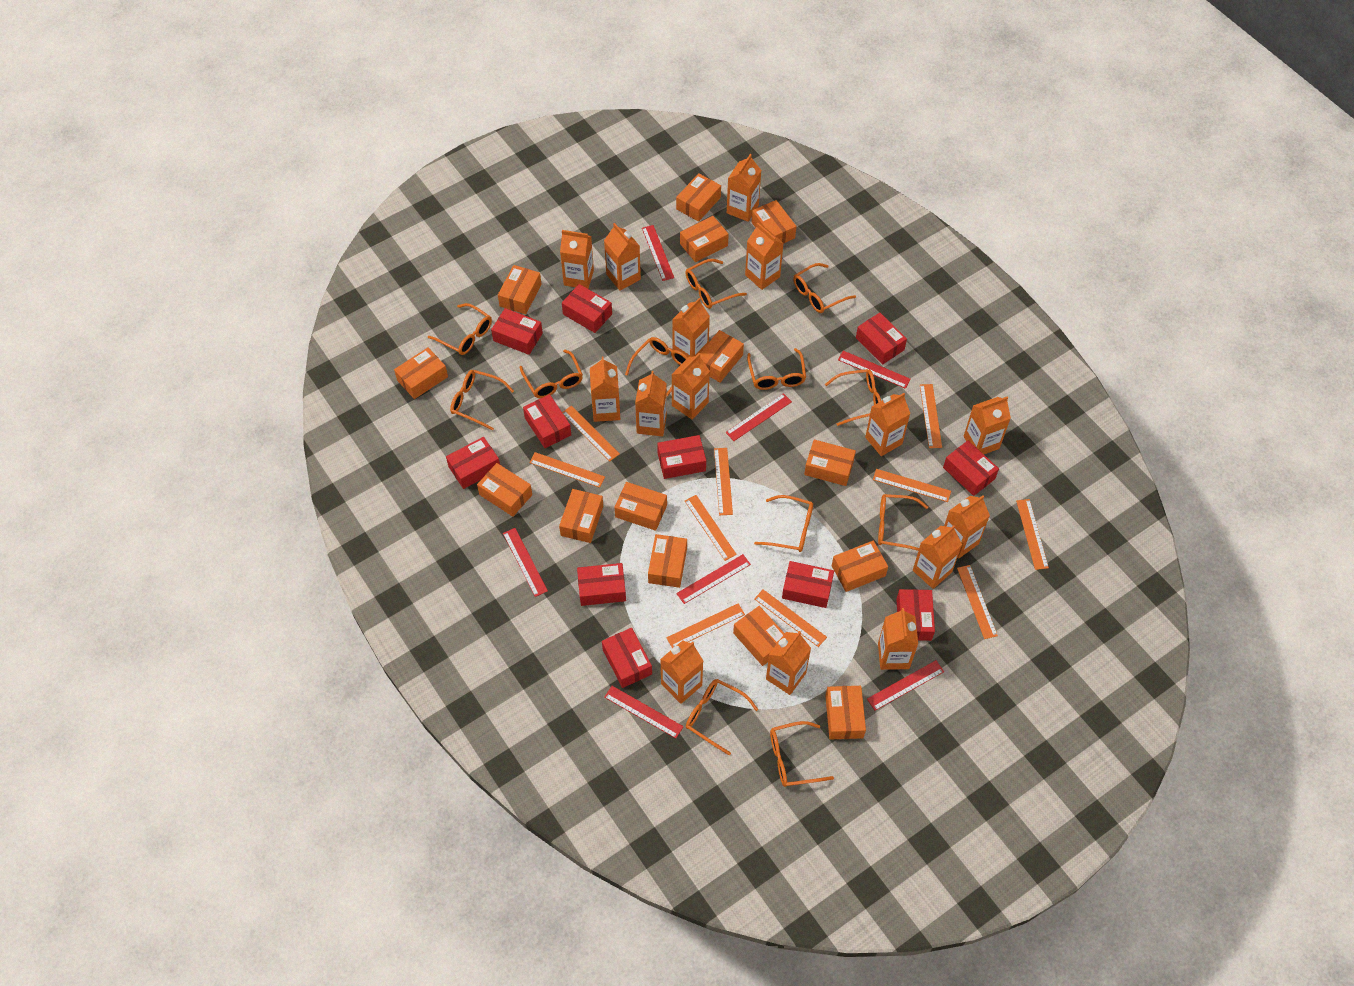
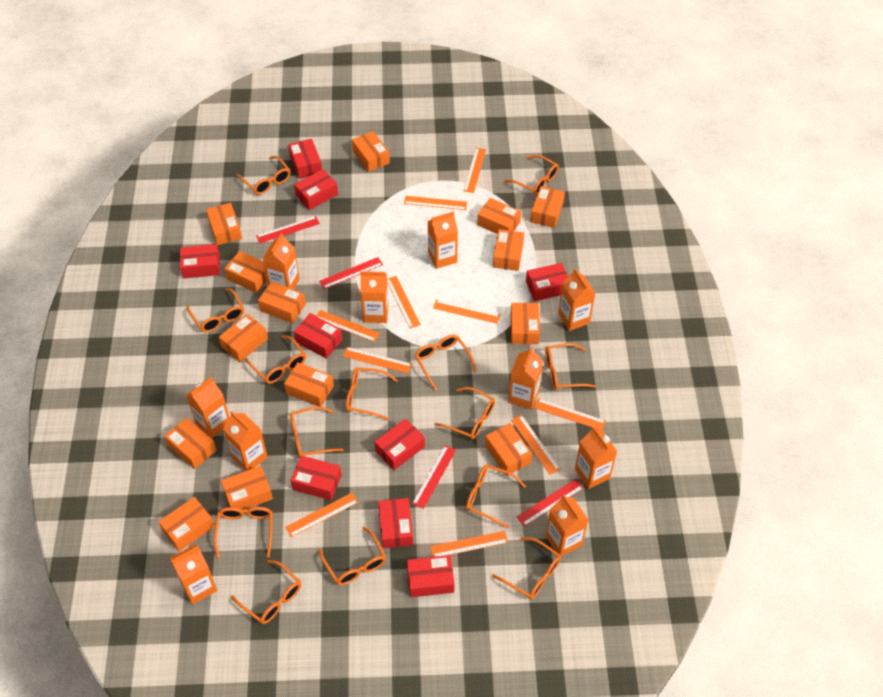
orange carton: [560,230,594,289] [590,356,620,422] [604,223,641,291] [635,371,667,436] [660,640,703,704] [671,353,710,419] [672,298,710,357] [727,154,762,222] [745,223,784,290] [766,631,811,695] [865,393,910,456] [878,608,918,670] [913,525,962,589] [944,496,990,559] [964,396,1011,454] = 15 -> [169,544,217,605] [186,377,230,439] [223,411,268,471] [263,233,300,289] [360,271,389,323] [428,212,458,269] [508,347,543,410] [546,494,588,556] [558,268,595,331] [575,426,617,489] = 10
orange glasses: [428,303,492,355] [450,370,514,431] [519,350,583,398] [625,337,688,397] [685,259,747,309] [686,679,758,755] [747,348,806,390] [754,495,813,552] [770,721,834,787] [793,263,856,313] [825,369,881,426] [878,494,928,551] = 12 -> [186,288,244,333] [214,507,272,559] [231,560,301,624] [236,156,291,195] [245,335,306,384] [290,406,343,458] [318,527,386,585] [346,367,398,420] [415,334,476,391] [434,387,495,440] [466,465,526,528] [492,537,561,600] [504,155,559,195] [545,343,596,390] = 14
red box: [446,437,500,489] [491,308,543,355] [523,394,571,448] [562,284,612,333] [577,563,626,606] [602,628,652,688] [657,435,706,479] [782,561,834,608] [856,312,907,365] [896,589,935,641] [943,441,999,496] = 11 -> [180,244,220,278] [288,139,322,179] [290,455,342,500] [294,169,338,210] [294,313,342,359] [374,419,425,470] [378,498,413,548] [407,555,454,597] [526,263,568,301] = 9
red ruler: [503,528,548,597] [604,686,684,738] [642,225,674,281] [676,554,751,604] [726,393,792,441] [838,351,911,389] [867,660,944,711] = 7 -> [256,216,320,244] [319,257,383,289] [412,445,456,509] [517,479,584,527] = 4

